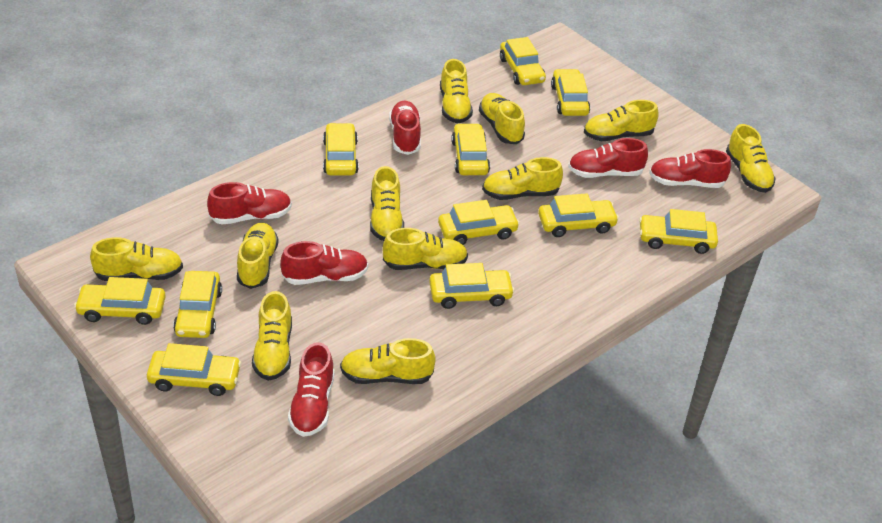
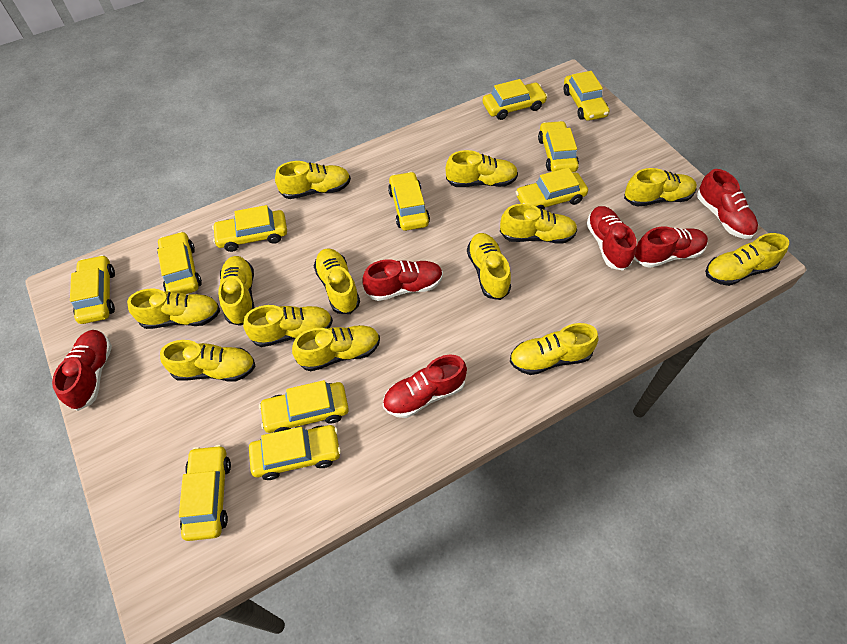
yellow shoe: [90,237,183,281] [237,223,279,289] [252,291,292,381] [340,338,436,384] [370,166,404,241] [383,228,468,270] [440,59,473,123] [479,93,525,144] [482,157,563,200] [584,100,659,141] [726,124,776,193] = 11 -> [127,289,220,329] [160,340,255,382] [218,256,254,326] [243,305,333,347] [275,161,351,199] [292,325,380,371] [314,248,360,314] [445,150,518,187] [467,233,511,300] [500,204,578,244] [510,323,598,375] [624,168,697,207] [705,233,789,286] = 13

